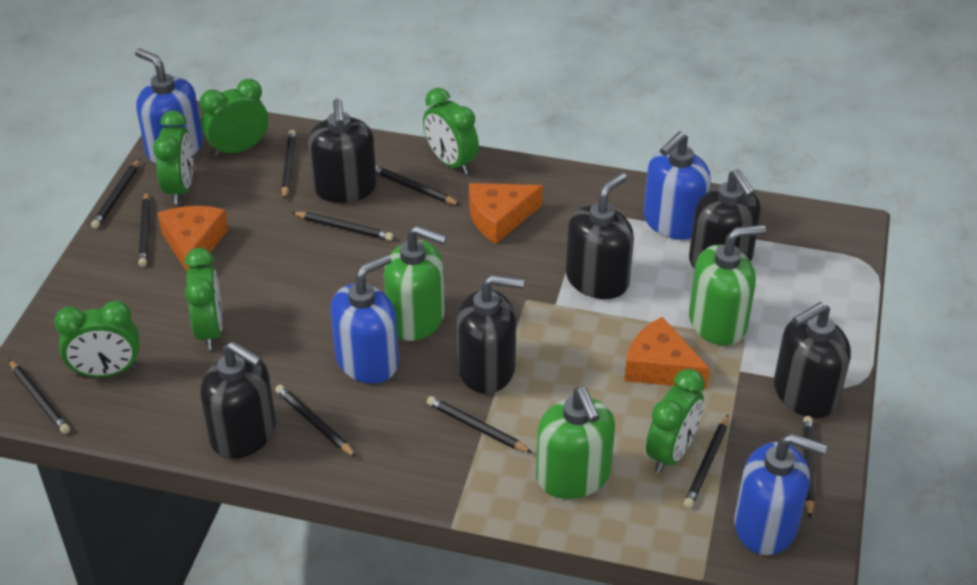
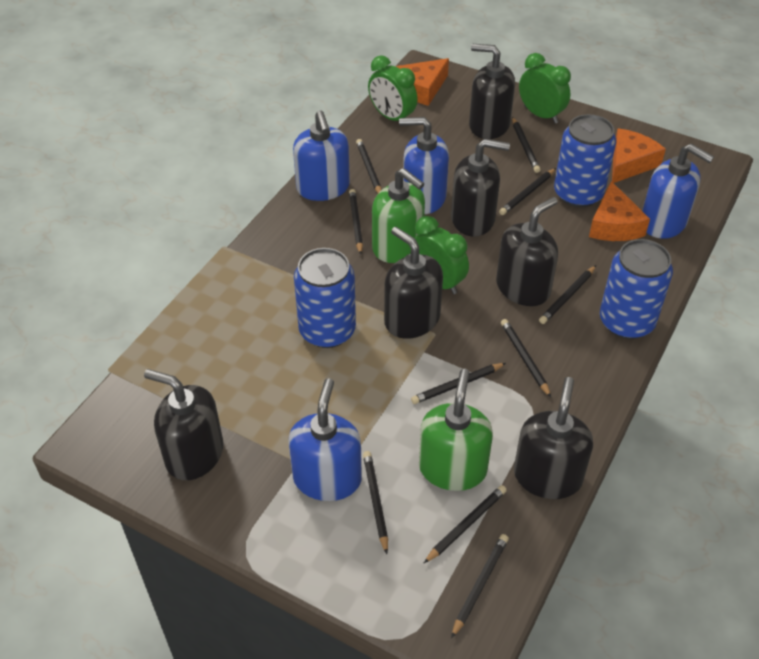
blue can: none = 0 -> [294,248,356,348] [554,114,616,208] [600,239,673,339] = 3
green clock: [54,301,139,377] [153,110,193,204] [185,248,222,350] [200,79,268,157] [423,88,479,175] [646,369,705,473] = 6 -> [368,55,417,121] [415,216,469,294] [519,53,571,123] = 3
green soap dispenser: [384,225,447,341] [536,387,615,499] [689,225,766,346] = 3 -> [372,168,425,263] [419,369,493,491] = 2

